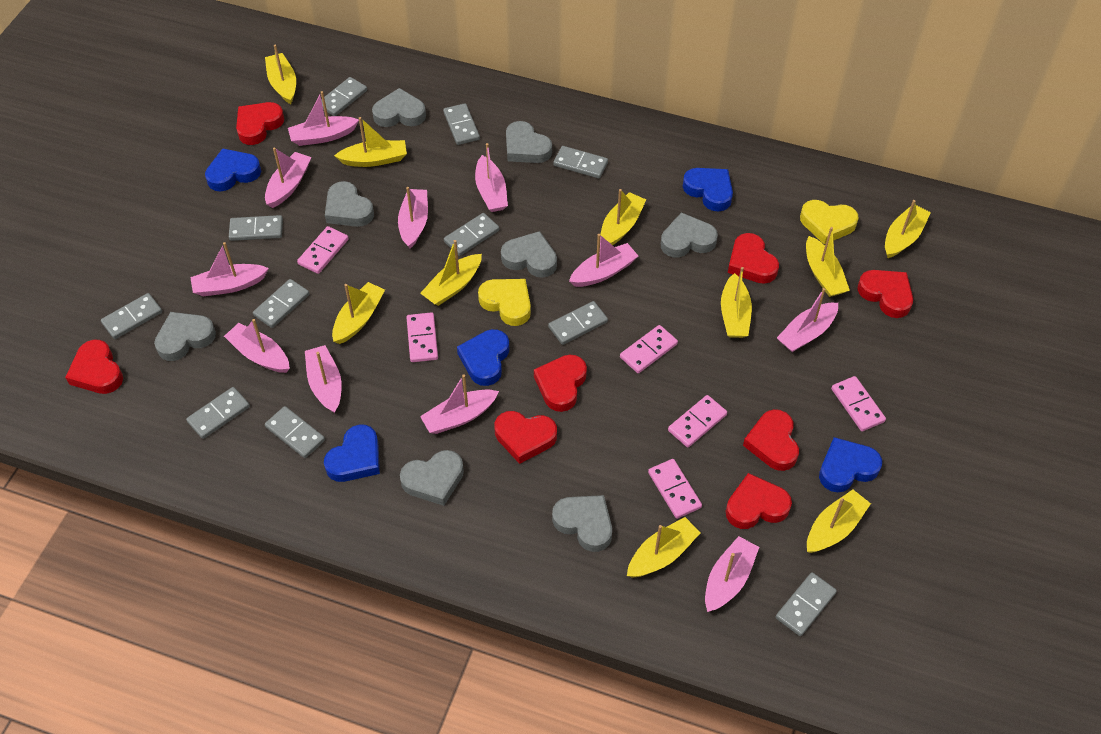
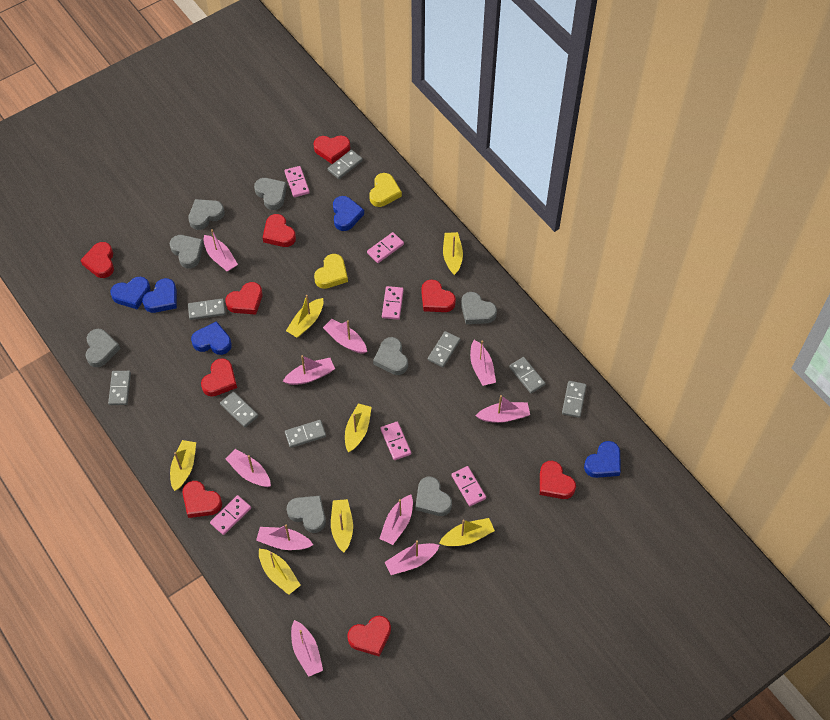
grey domino: [101,293,162,339] [186,387,250,439] [229,215,283,241] [253,279,309,328] [265,406,325,458] [321,77,367,116] [443,103,480,145] [444,213,499,256] [548,301,608,345] [553,146,608,178] [776,572,837,636] = 11 -> [108,371,131,405] [188,298,226,320] [220,392,258,427] [285,420,326,448] [328,150,363,179] [428,331,460,367] [509,357,545,393] [562,381,587,418] = 8
pink boat: [190,242,269,296] [224,319,290,373] [265,148,311,208] [288,91,359,146] [305,345,342,413] [398,187,428,249] [420,374,499,434] [475,143,508,212] [569,234,638,287] [705,536,759,612] [777,288,838,352] = 11 -> [203,229,238,272] [226,449,271,487] [256,525,313,550] [283,355,335,385] [291,620,323,677] [323,319,367,354] [379,495,413,545] [385,540,440,575] [470,340,496,386] [476,395,530,423] = 10
red heart: [65,340,123,394] [236,102,284,145] [494,411,557,464] [534,355,587,412] [726,473,792,529] [728,233,779,284] [743,409,799,471] [857,270,913,318] = 8 -> [80,242,114,278] [183,481,222,518] [201,358,237,397] [225,282,262,315] [263,214,296,247] [313,136,350,164] [347,616,391,657] [421,280,456,312] [540,461,576,499] = 9
yellow boat: [265,45,296,104] [332,282,385,344] [334,117,407,167] [420,240,482,306] [600,189,646,245] [627,517,701,578] [721,267,752,338] [806,227,850,297] [807,490,871,553] [885,200,931,258] = 10 -> [170,440,196,491] [259,549,301,595] [286,295,323,338] [331,499,353,553] [345,403,372,452] [439,518,495,546] [443,232,463,275] = 7

